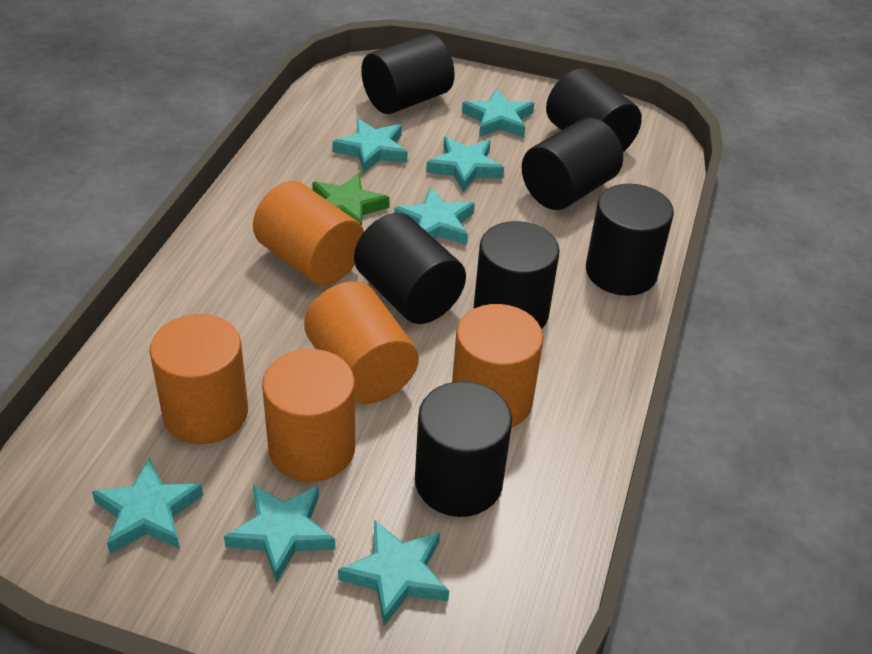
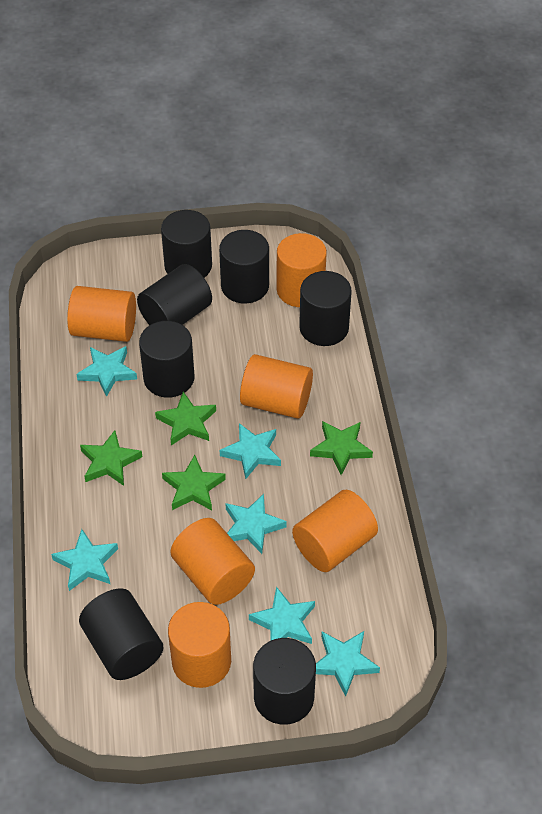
green star: [312,173,390,226] = 1 -> [80,430,142,486] [155,392,216,445] [162,455,226,511] [310,421,373,475] = 4
orange cylinder: [150,314,248,444] [253,181,364,286] [262,349,355,482] [304,281,419,404] [452,304,543,428] = 5 -> [67,286,136,342] [168,602,231,688] [170,518,255,605] [240,354,313,419] [276,233,327,307] [292,490,378,572] = 6
turquoise star: [92,457,203,554] [224,485,335,583] [332,119,407,173] [338,520,449,626] [394,187,475,245] [426,137,504,192] [462,88,534,138] = 7 -> [51,529,118,591] [76,346,137,397] [220,423,281,479] [225,494,287,554] [249,587,315,644] [316,631,380,697] = 6

